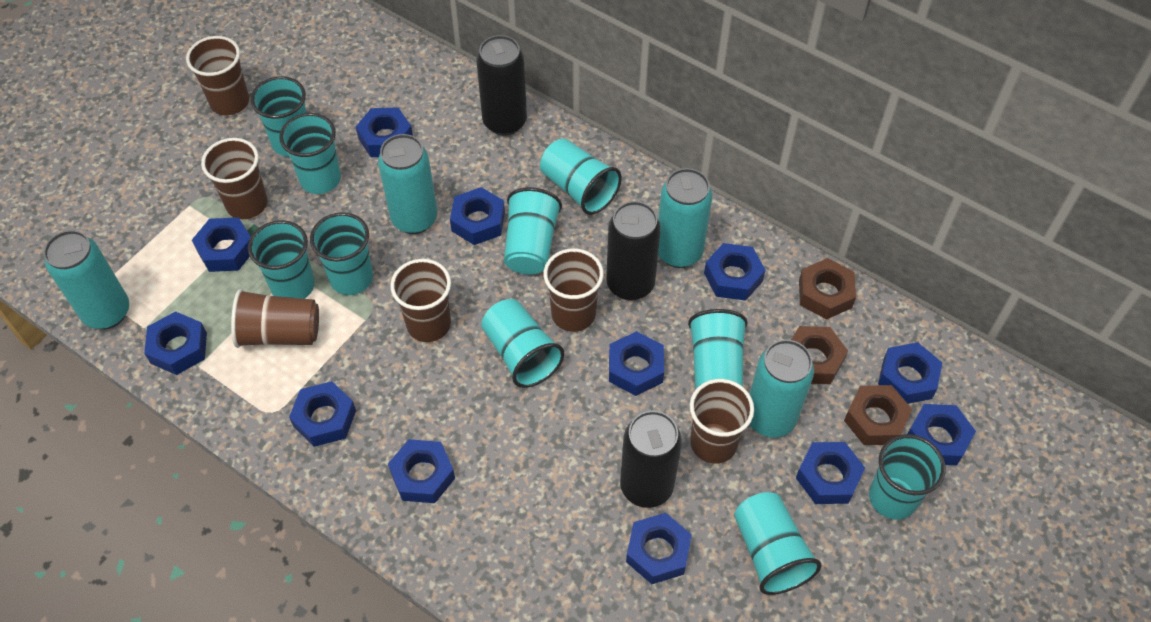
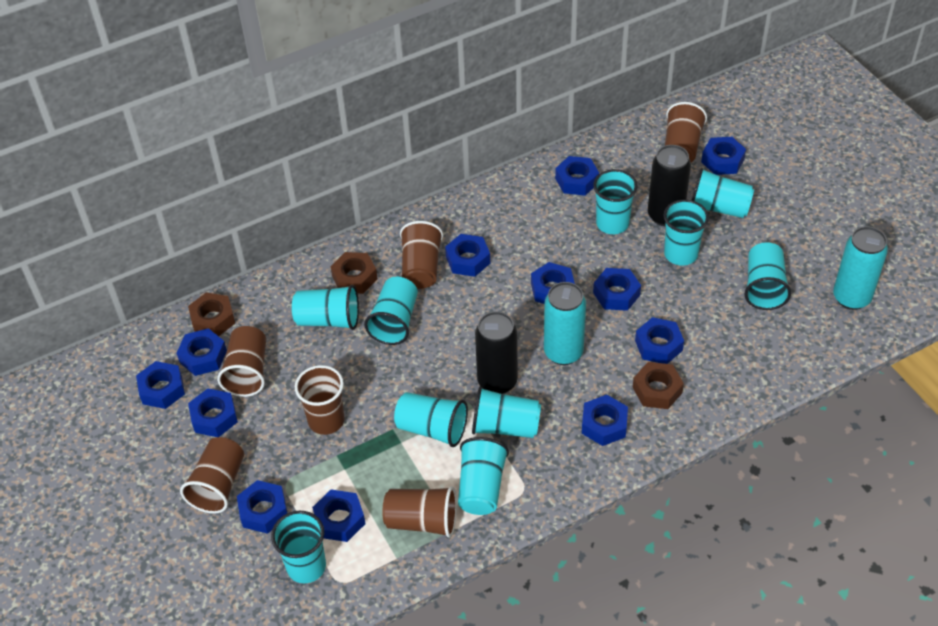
black can: [476,35,527,136] [606,201,661,301] [620,411,682,508] = 3 -> [475,311,518,394] [648,145,691,226] = 2
turquoise can: [44,230,129,329] [378,134,437,234] [658,168,712,268] [749,340,814,438] = 4 -> [544,282,586,365] [833,226,888,310] = 2

